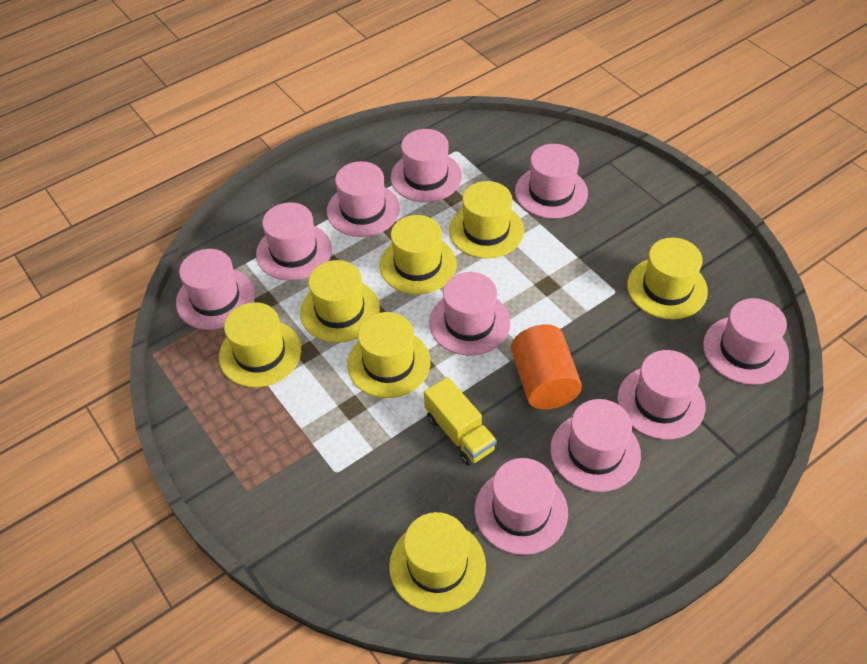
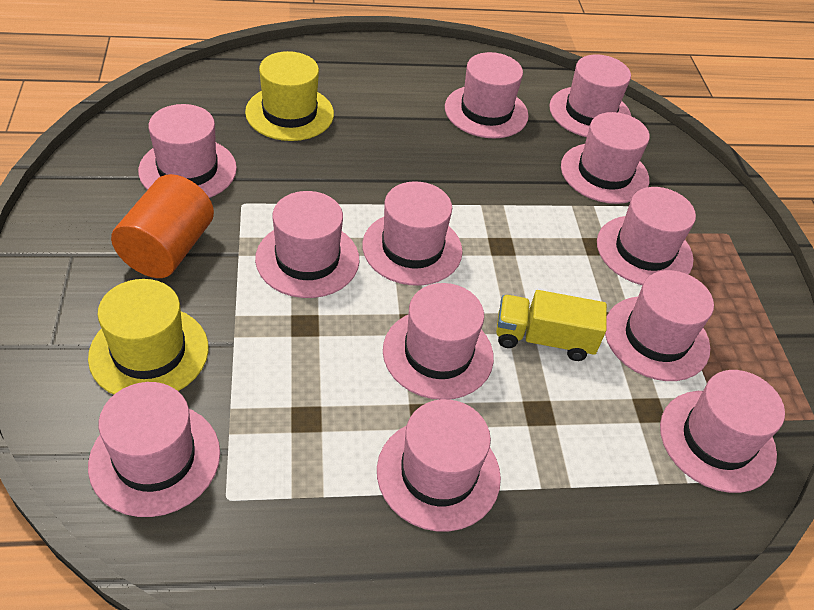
pink hat: [176,249,255,330] [256,202,332,281] [327,161,400,237] [390,129,462,202] [429,272,510,356] [474,458,568,555] [515,144,588,219] [550,399,641,492] [617,350,706,440] [703,298,789,385] = 10 -> [88,382,220,517] [138,104,237,198] [255,191,359,298] [362,181,463,286] [377,399,501,531] [383,283,494,400] [445,52,528,138] [549,55,631,137] [561,112,650,204] [597,187,696,285] [605,270,714,381] [660,370,785,493] = 12
yellow hat: [219,302,301,388] [300,260,380,343] [347,312,431,398] [379,215,457,294] [389,512,486,613] [449,181,524,258] [627,238,708,319] = 7 -> [88,279,209,395] [245,51,334,141] = 2

